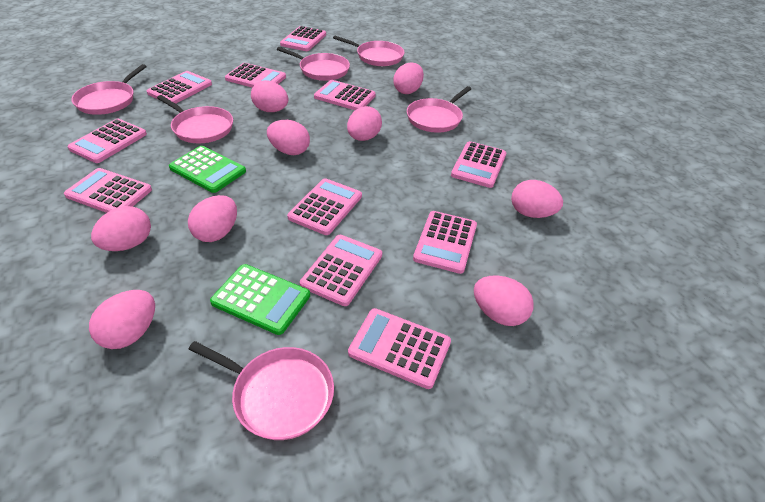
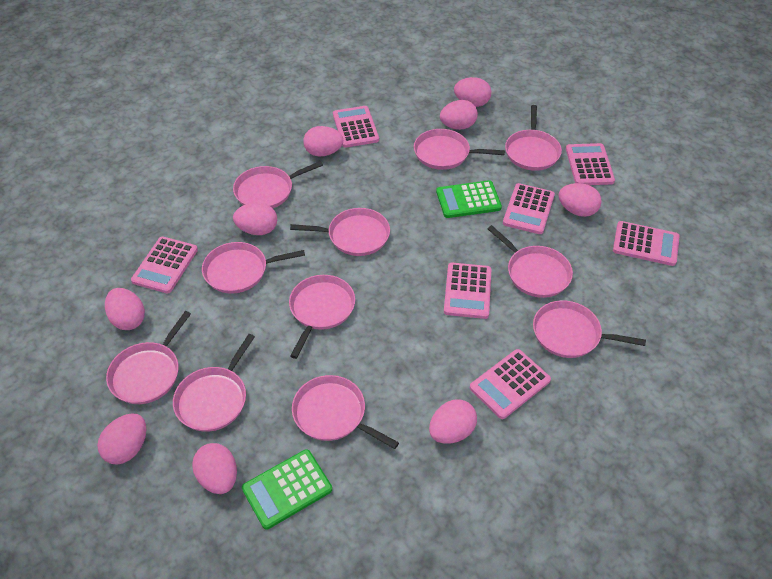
pink calculator: [64,168,152,213] [68,119,147,163] [147,71,212,104] [225,63,286,88] [280,26,326,51] [287,178,362,235] [300,235,382,306] [314,80,376,110] [348,308,451,389] [413,211,477,274] [451,141,507,188] = 11 -> [131,237,198,294] [333,106,379,148] [444,263,491,319] [470,349,551,419] [503,183,555,234] [566,143,615,185] [613,221,679,266] = 7
pink pan: [71,64,147,115] [157,95,233,143] [189,341,334,440] [277,47,350,81] [333,36,404,66] [407,86,471,133] = 6 -> [106,311,191,404] [173,334,255,432] [202,242,305,294] [233,161,323,208] [289,275,355,359] [290,208,390,256] [292,375,399,449] [414,129,505,170] [488,225,573,298] [505,105,562,171] [533,300,646,358] = 11

